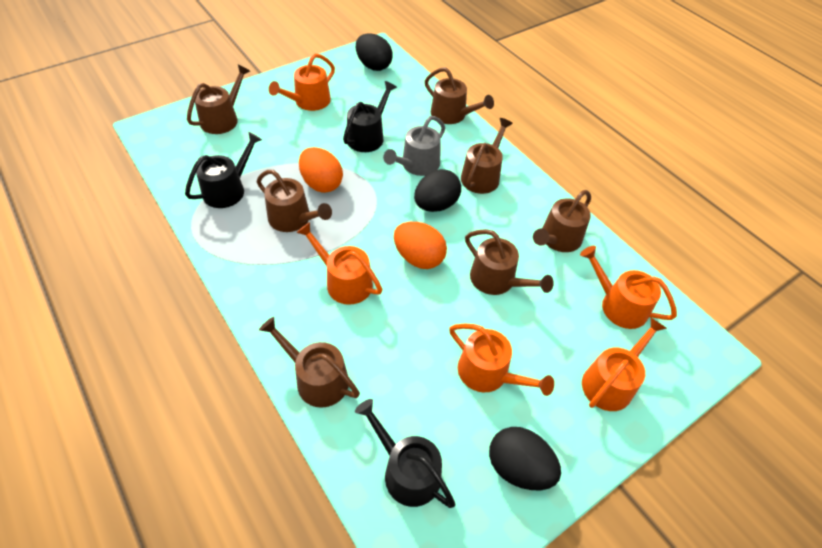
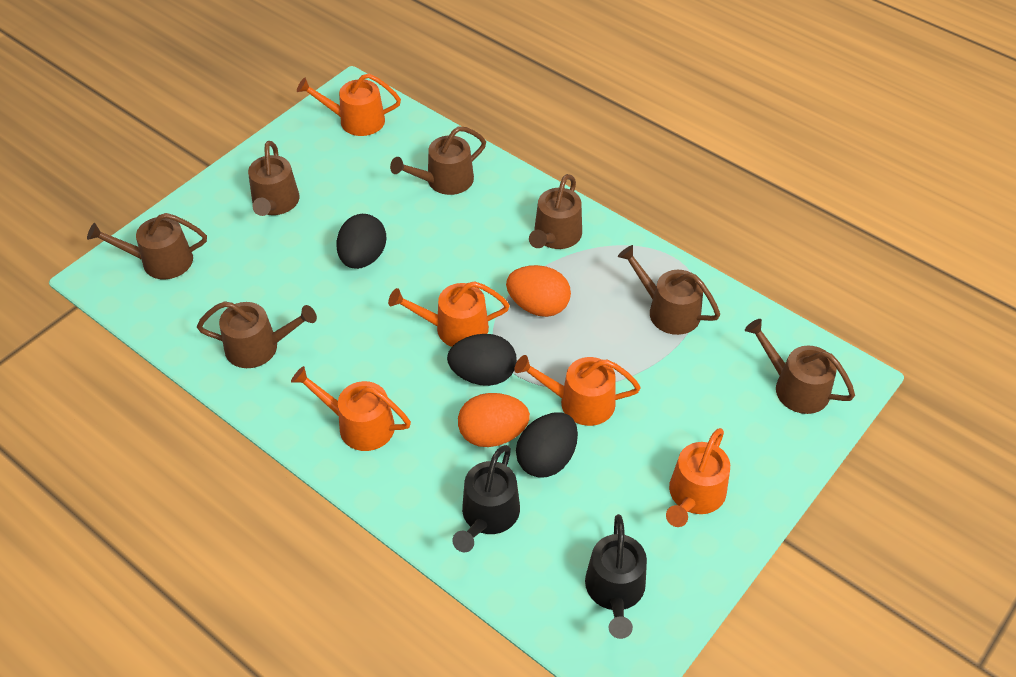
black watering can: [185,132,262,208] [343,81,397,152] [355,399,455,508] = 3 -> [452,445,520,552] [585,514,647,639] = 2
grey watering can: [383,116,445,176] = 1 -> none = 0

